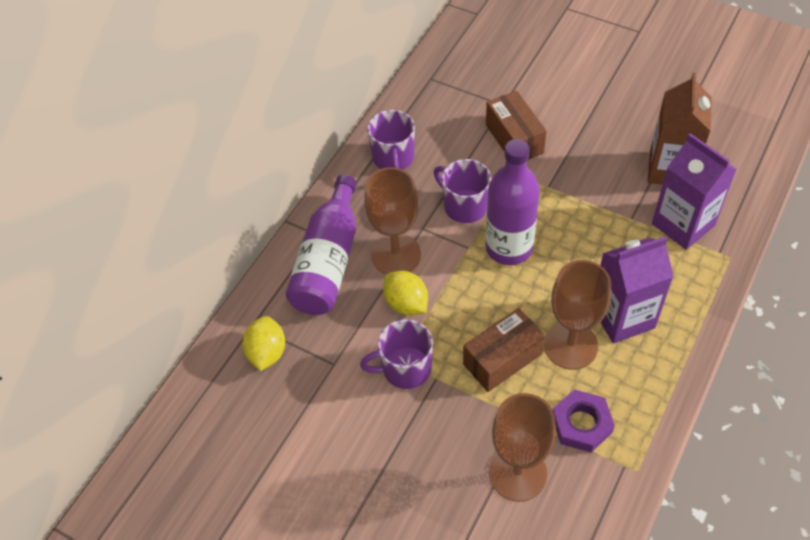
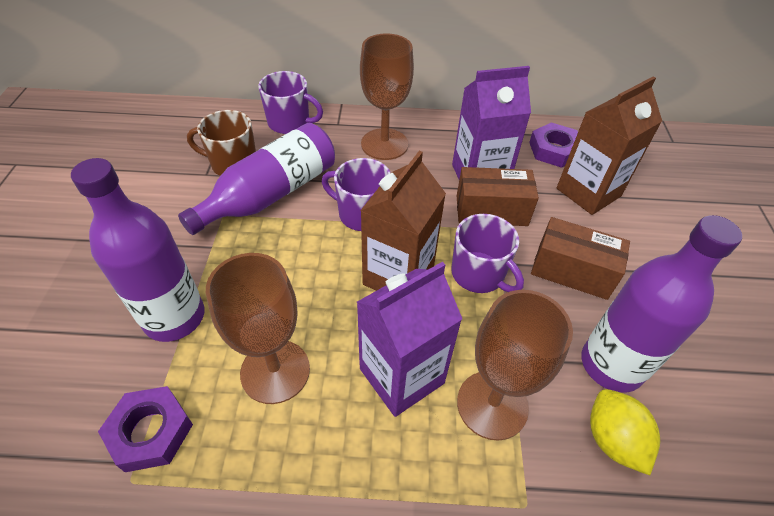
brown carton: [648,73,712,185] = 1 -> [360,151,446,291] [557,76,662,215] = 2
brown mug: none = 0 -> [187,110,256,176] = 1
purple bottle: [285,175,357,315] [486,139,540,265] = 2 -> [71,158,204,342] [178,123,335,235] [582,215,742,393] = 3
purple nut: [553,389,615,452] = 1 -> [98,386,193,472] [529,122,578,168] = 2
yellow lemon: [242,316,285,371] [383,271,428,315] = 2 -> [590,389,660,475] = 1

